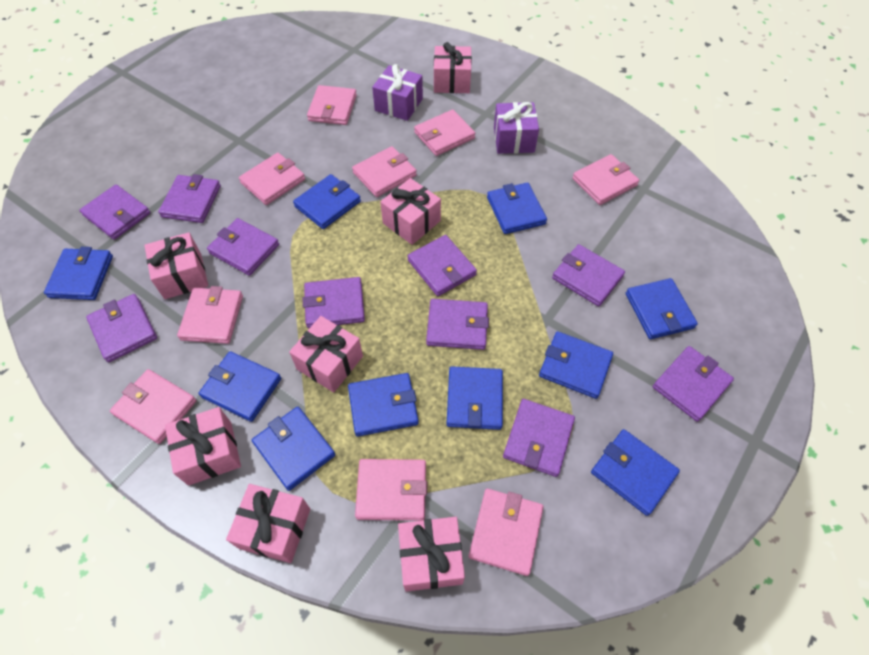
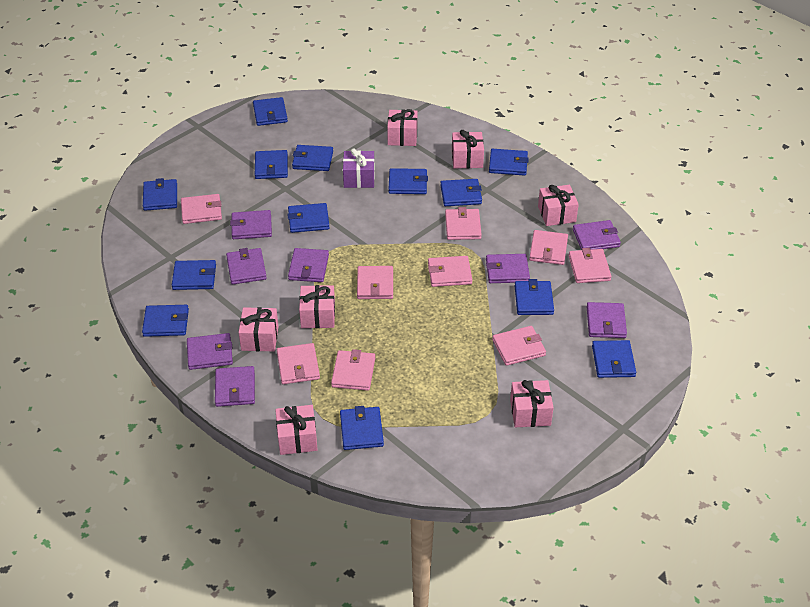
blue wallet: [44,247,113,300] [199,351,281,422] [252,407,335,491] [293,174,361,229] [348,373,419,437] [447,366,503,430] [487,182,547,234] [539,331,613,399] [591,429,680,516] [626,278,698,339] = 10 -> [142,305,189,337] [143,178,177,211] [172,260,216,290] [253,97,288,126] [255,150,288,179] [287,203,330,233] [292,145,333,171] [340,406,384,450] [389,168,428,194] [440,179,482,206] [489,149,529,176] [515,279,554,315] [592,340,636,378] = 13
purple gift: [372,64,423,121] [494,102,539,154] = 2 -> [343,149,375,188] = 1
purple wallet: [79,184,150,240] [86,294,157,362] [158,174,221,223] [207,218,279,276] [303,277,365,328] [408,235,477,296] [426,299,489,350] [503,399,575,477] [552,244,625,307] [653,346,734,422] = 10 -> [187,333,233,370] [215,366,255,407] [226,248,267,285] [230,210,272,239] [288,248,329,282] [486,254,530,283] [573,220,621,250] [587,302,627,338] = 8

